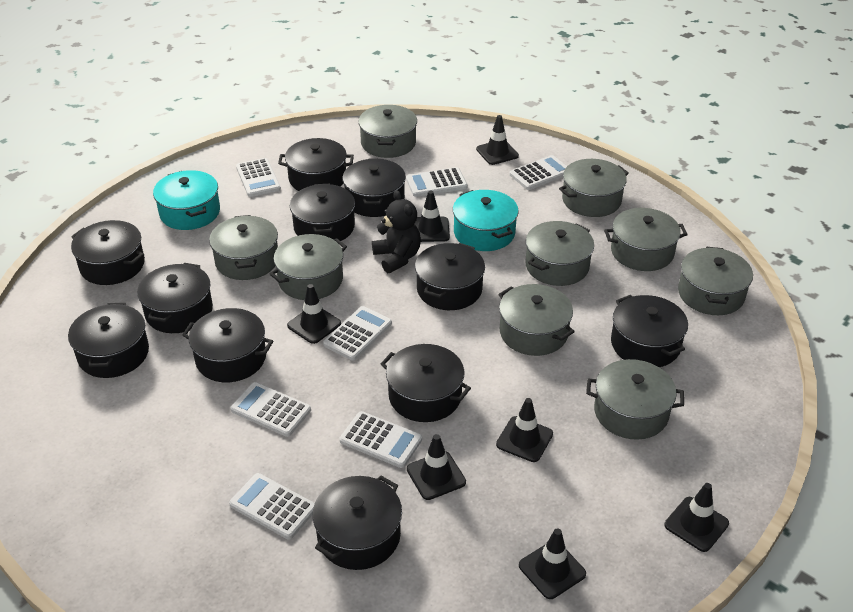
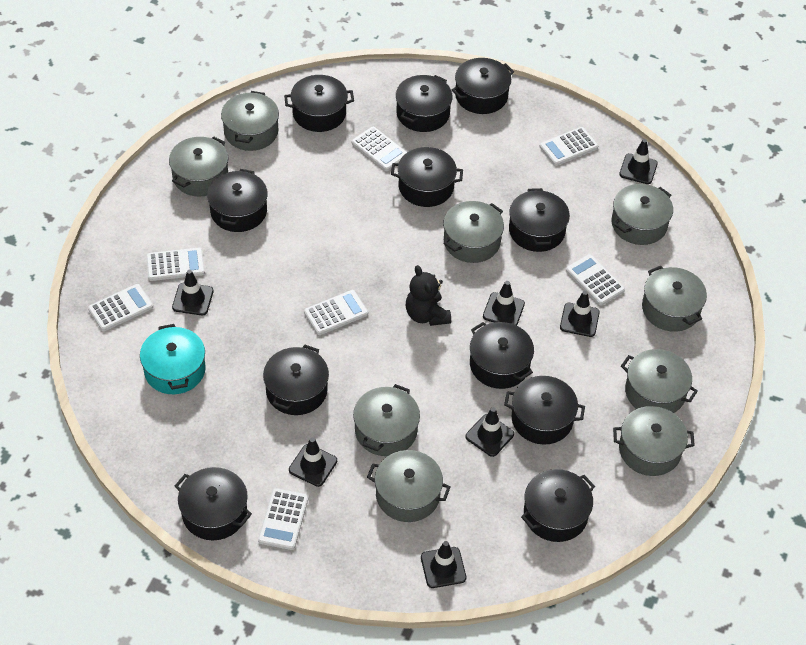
turquoise pot: [153,170,220,230] [453,190,519,251] = 2 -> [140,324,206,394] = 1

